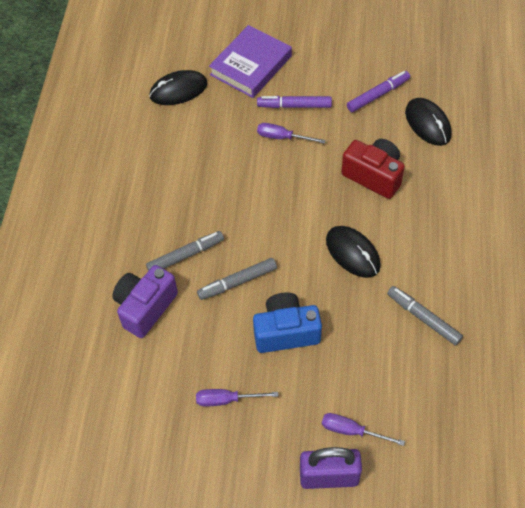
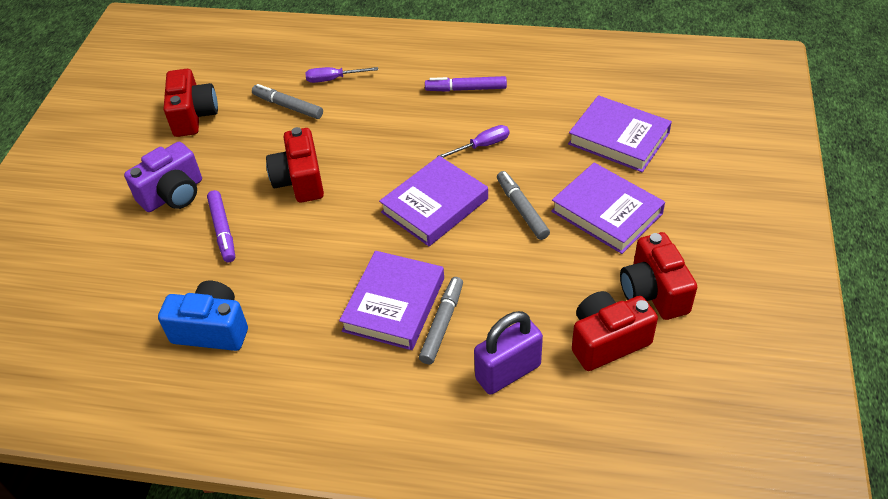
black mouse: [149,70,208,105] [326,226,381,278] [405,98,452,146] = 3 -> none = 0
purple book: [209,25,292,98] = 1 -> [339,251,444,350] [379,156,488,246] [551,163,665,254] [568,95,672,172] = 4
purple screwdriver: [196,389,278,406] [257,123,326,144] [322,413,405,446] = 3 -> [305,67,378,83] [437,125,509,158] = 2
red camera: [341,139,405,199] = 1 -> [164,69,218,137] [266,127,324,203] [572,291,658,371] [620,232,697,320] = 4

